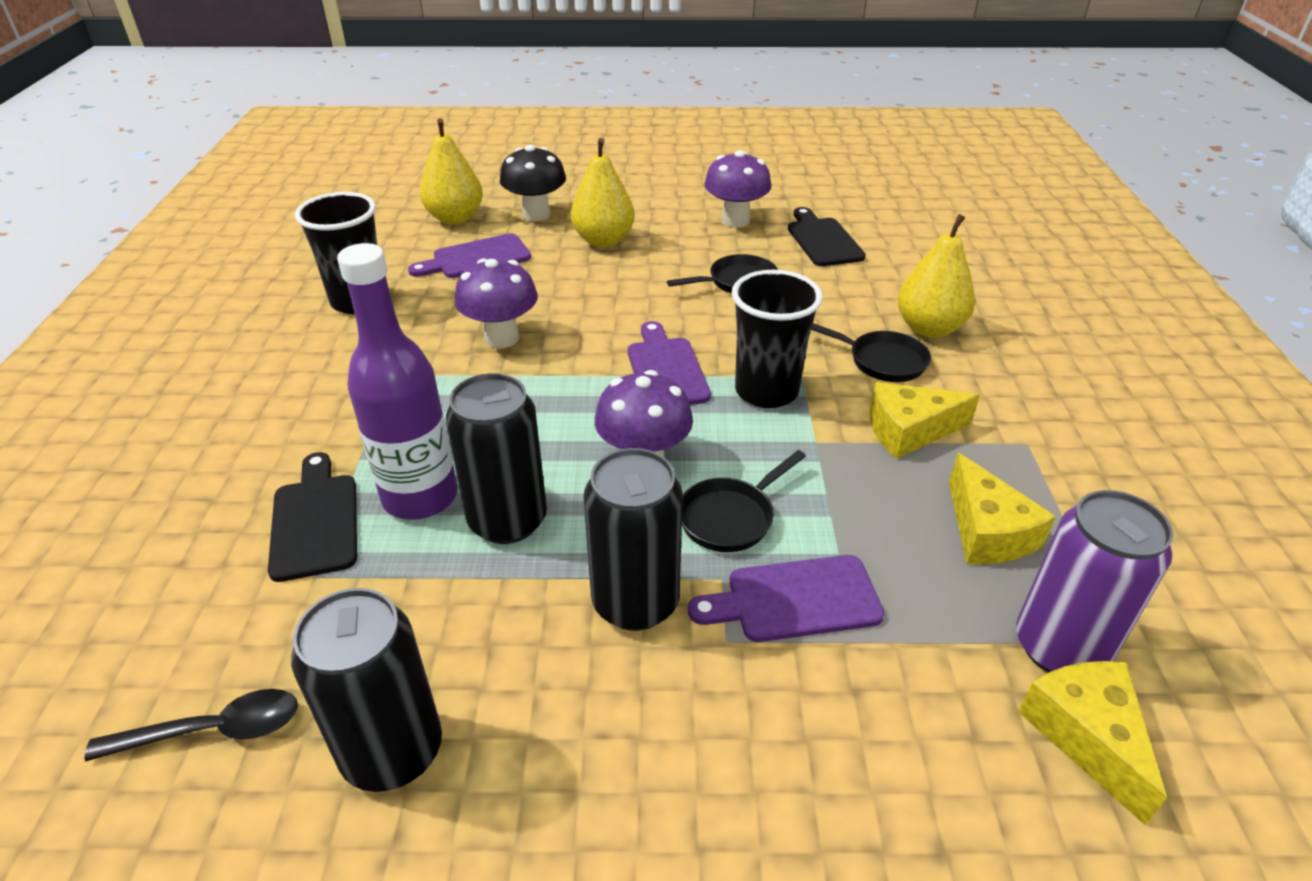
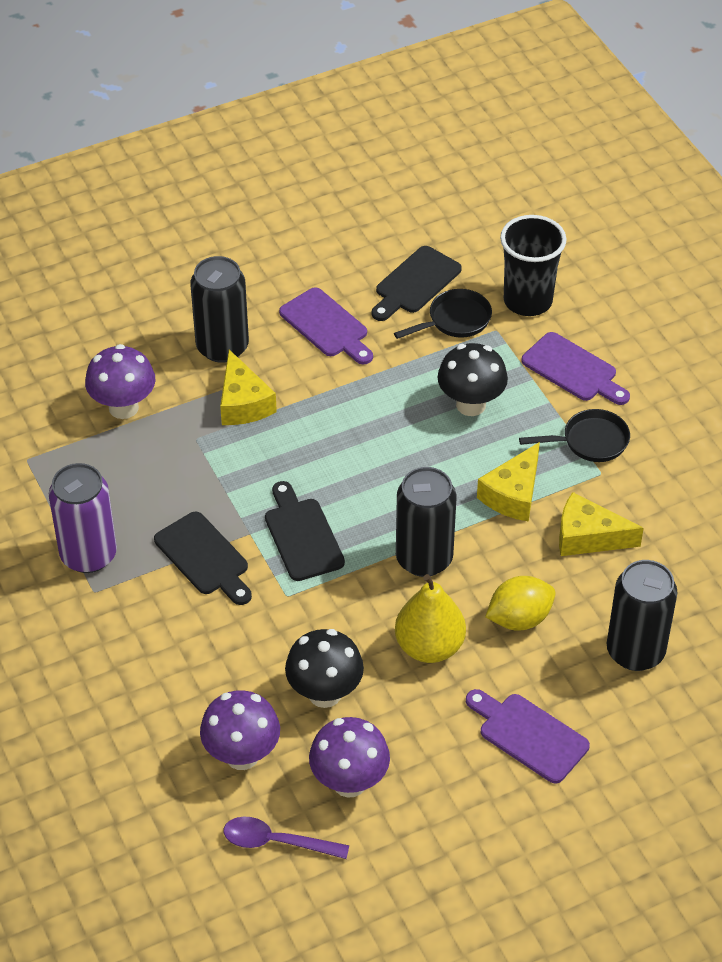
black cup: [295,192,377,314] [731,270,823,408] = 2 -> [500,215,567,316] = 1
black cutting board: [268,452,357,582] [788,207,866,266] = 2 -> [154,512,252,605] [265,481,345,581] [372,246,462,321] = 3
black mushroom: [500,145,566,221] = 1 -> [285,629,364,708] [438,343,508,416] = 2
black pan: [667,254,778,293] [682,450,806,552] [811,323,931,382] = 3 -> [394,289,492,339] [519,409,630,462] = 2
black spoon: [84,689,298,762] = 1 -> none = 0
purple bottle: [337,243,458,520] = 1 -> none = 0
purple spoon: none = 0 -> [224,817,349,859] = 1
yellow lemon: none = 0 -> [485,576,556,631] = 1
yellow pear: [420,118,483,224] [571,138,635,247] [897,214,975,338] = 3 -> [395,574,466,663] = 1

